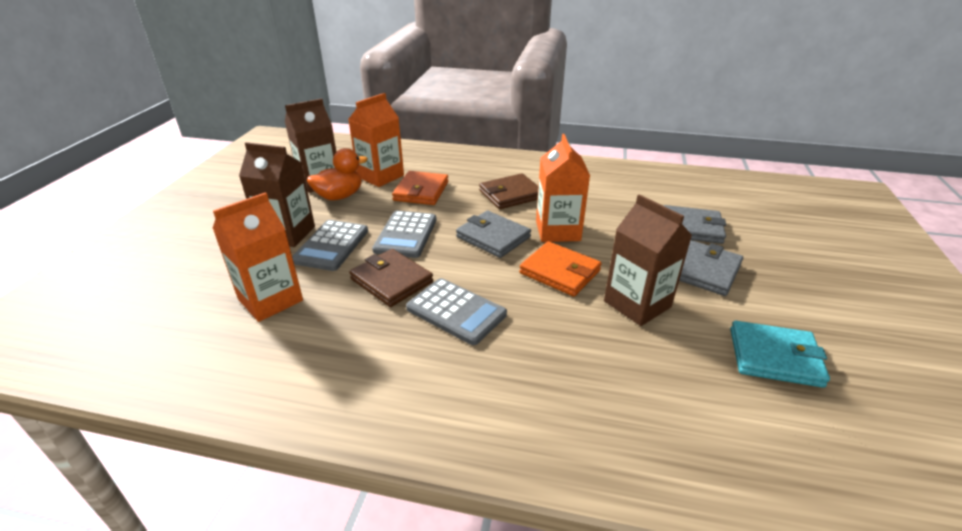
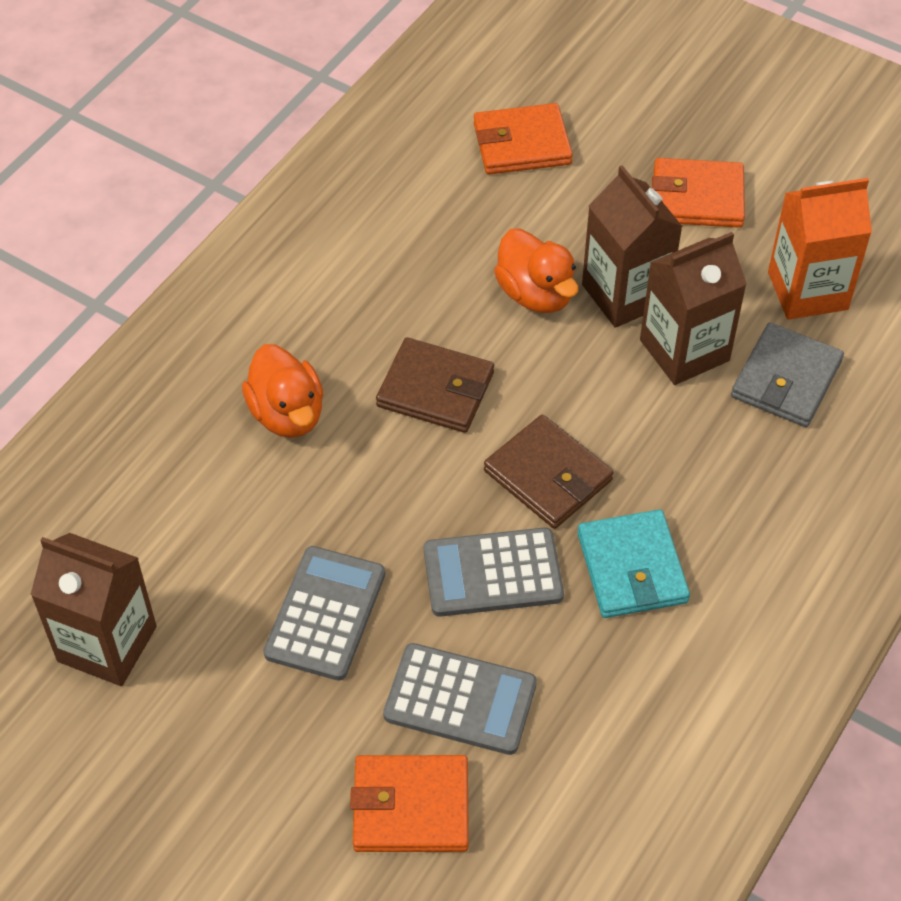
grey wallet: [456,211,531,258] [664,205,726,244] [679,240,743,296] = 3 -> [731,323,844,427] = 1
orange carton: [213,192,303,322] [348,93,404,187] [536,134,590,242] = 3 -> [768,178,872,320] = 1
orange duck: [307,148,368,200] = 1 -> [242,344,323,438] [494,228,578,313] = 2
orange wallet: [392,171,448,205] [519,241,602,297] = 2 -> [350,755,469,852] [474,103,573,175] [652,158,745,228] = 3

